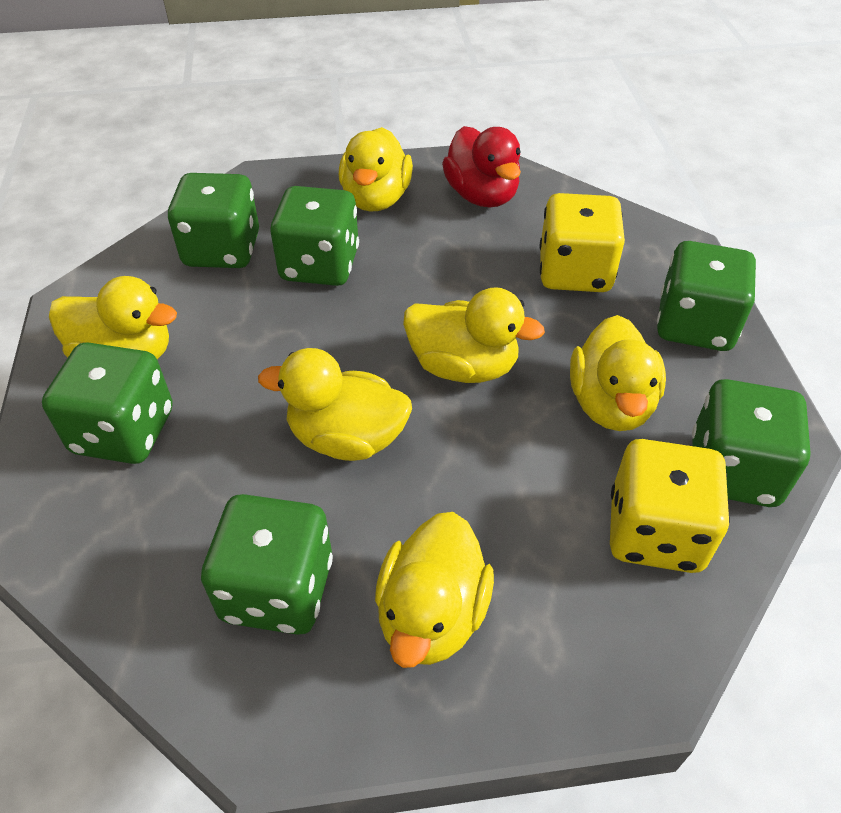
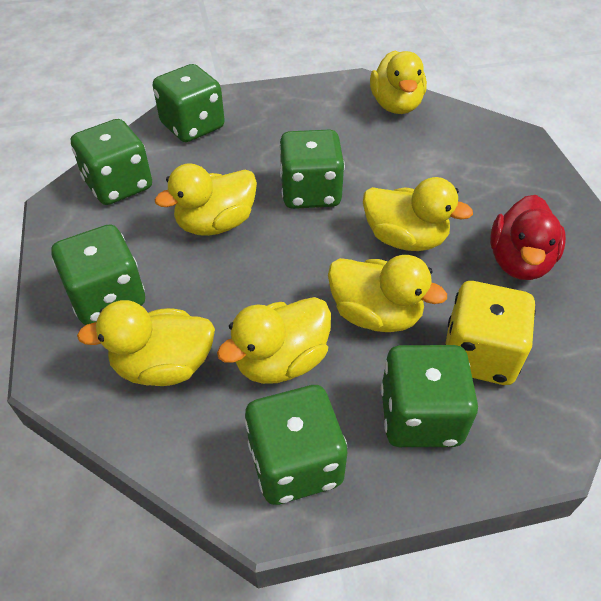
yellow dice: [540,193,625,292] [610,439,730,573] = 2 -> [445,281,536,385] = 1

